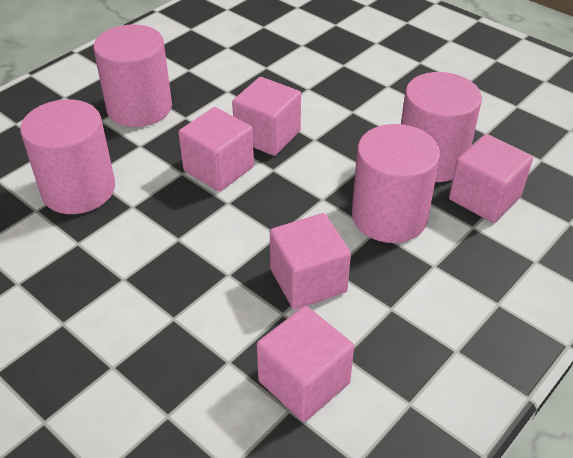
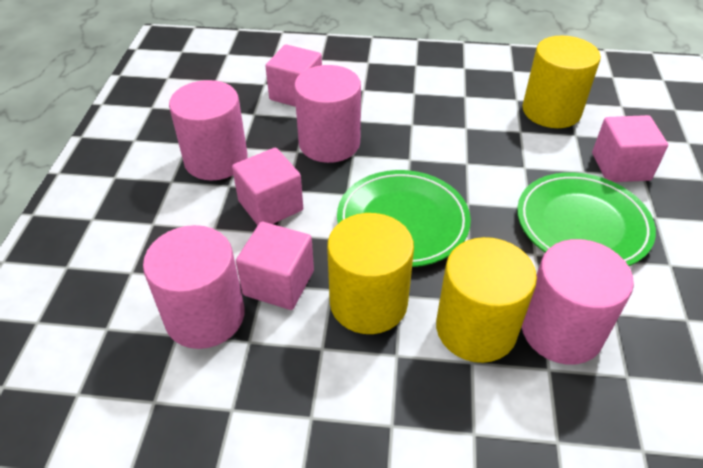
green plate: none = 0 -> [337,170,471,267] [517,172,656,266] = 2
pink cube: [178,107,254,192] [232,77,301,156] [257,306,354,422] [270,213,351,310] [449,134,533,223] = 5 -> [232,147,303,226] [236,222,314,310] [265,44,322,107] [592,115,668,182] = 4
yellow cylinder: none = 0 -> [327,213,414,334] [436,237,537,363] [522,36,601,128] = 3

